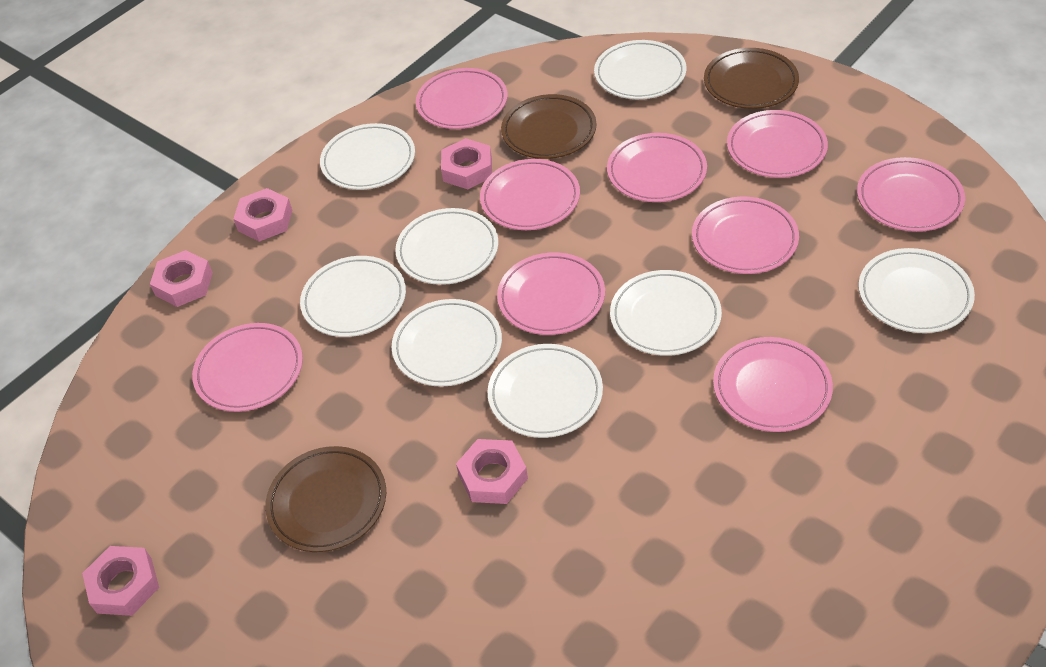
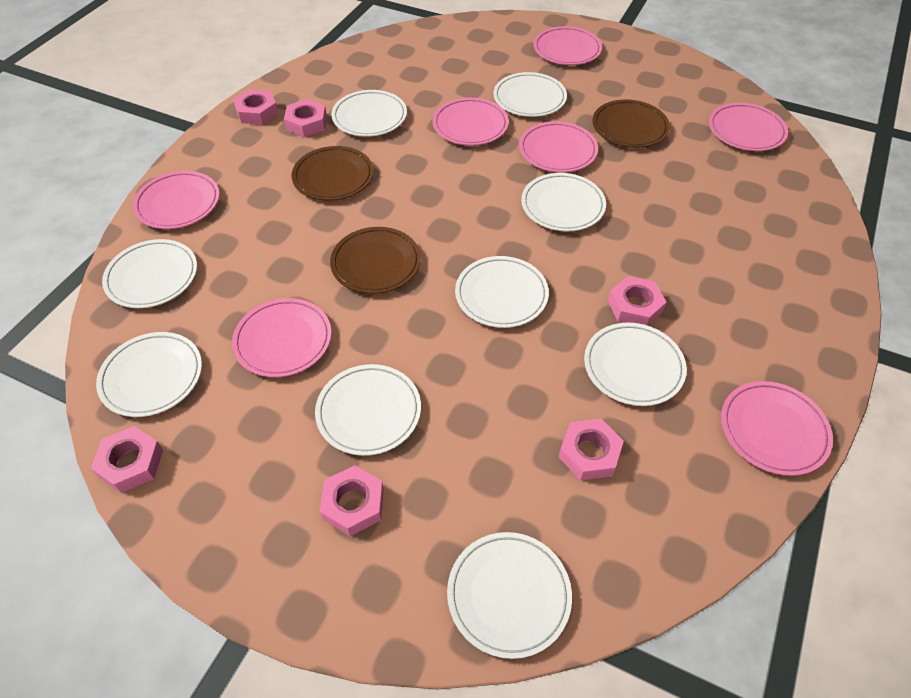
pink nut: [82,546,159,616] [150,250,213,307] [234,188,292,242] [441,138,492,189] [456,439,528,504] = 5 -> [91,426,163,493] [233,89,278,125] [284,99,327,137] [320,465,384,536] [559,419,624,480] [608,276,666,326] = 6
pink plate: [192,323,303,412] [416,68,508,129] [480,159,580,230] [497,252,605,335] [607,133,707,202] [692,197,799,274] [713,337,833,432] [727,110,828,178] [857,157,965,232] = 9 -> [133,171,220,229] [232,298,332,377] [433,98,509,146] [519,121,598,173] [533,26,602,65] [709,103,788,151] [721,381,833,476] = 7
white plate: [300,256,406,337] [320,123,415,190] [392,299,502,387] [395,208,499,285] [487,344,603,438] [594,40,686,99] [610,270,722,356] [858,248,975,333] = 8 -> [96,332,202,417] [102,239,197,308] [315,364,421,456] [331,90,407,137] [447,532,572,659] [455,256,549,328] [494,72,567,117] [521,173,606,231] [584,323,687,406] = 9

